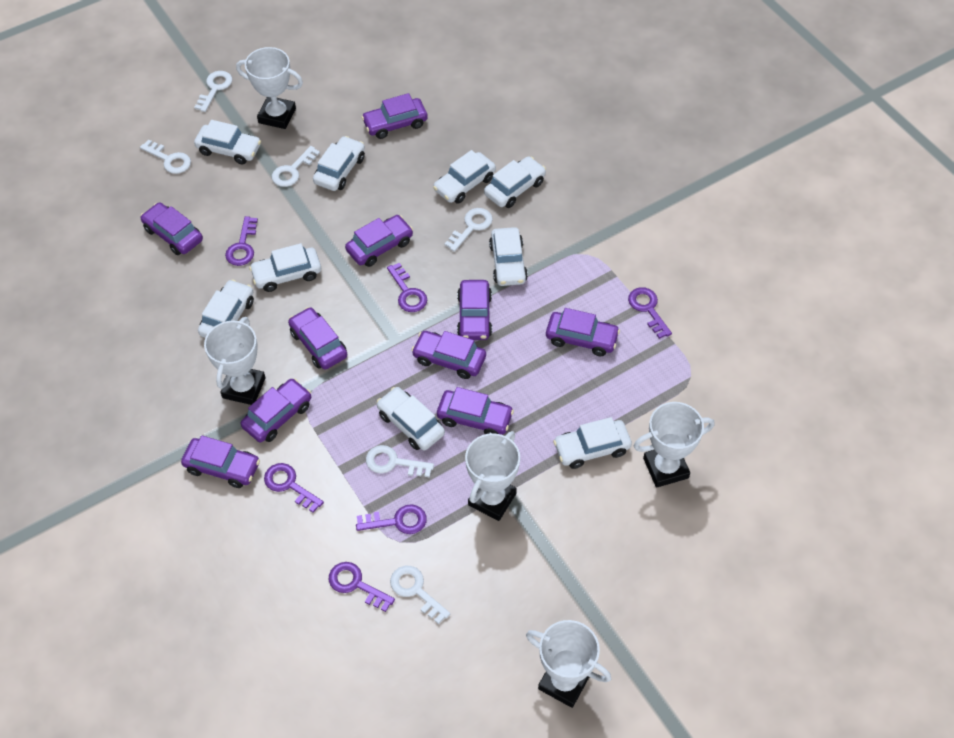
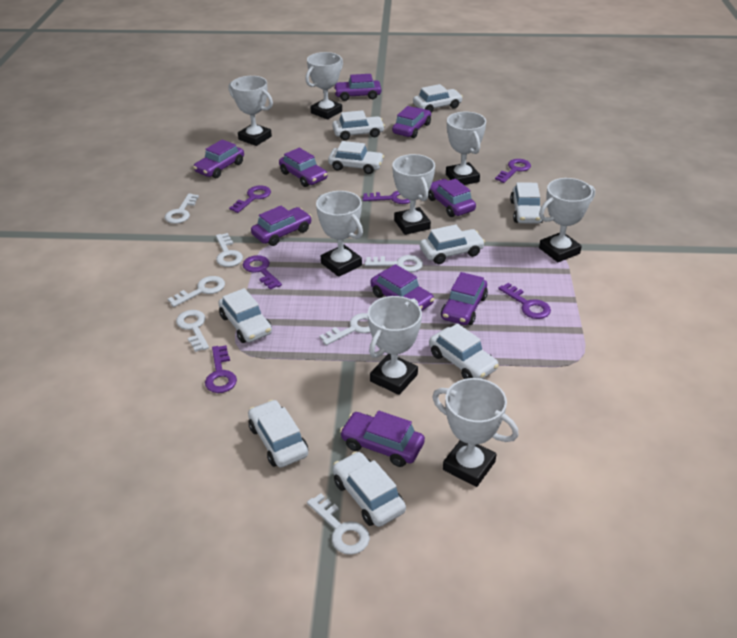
purple car: [140,202,203,255] [181,436,260,488] [241,378,311,442] [288,307,347,369] [345,215,413,267] [361,93,428,139] [411,331,486,379] [437,387,514,435] [457,280,492,340] [546,308,620,356] = 10 -> [193,139,244,178] [251,206,312,246] [279,148,327,187] [334,74,381,101] [340,411,425,467] [370,264,434,311] [392,106,431,138] [428,179,476,217] [441,272,488,325] = 9
white key: [140,140,191,174] [194,71,232,112] [272,146,320,187] [366,445,434,478] [390,566,450,624] [444,208,493,252] = 6 -> [165,194,199,224] [168,276,225,307] [176,310,209,352] [216,233,243,267] [307,493,370,555] [319,313,370,345] [365,255,423,272] = 7
white trophy: [204,317,266,405] [236,47,303,129] [465,431,520,521] [526,620,611,708] [634,402,714,488] = 5 -> [229,76,273,146] [305,52,343,119] [316,191,363,277] [368,296,422,395] [392,154,435,235] [433,378,519,487] [446,112,486,185] [539,178,595,262] = 8

